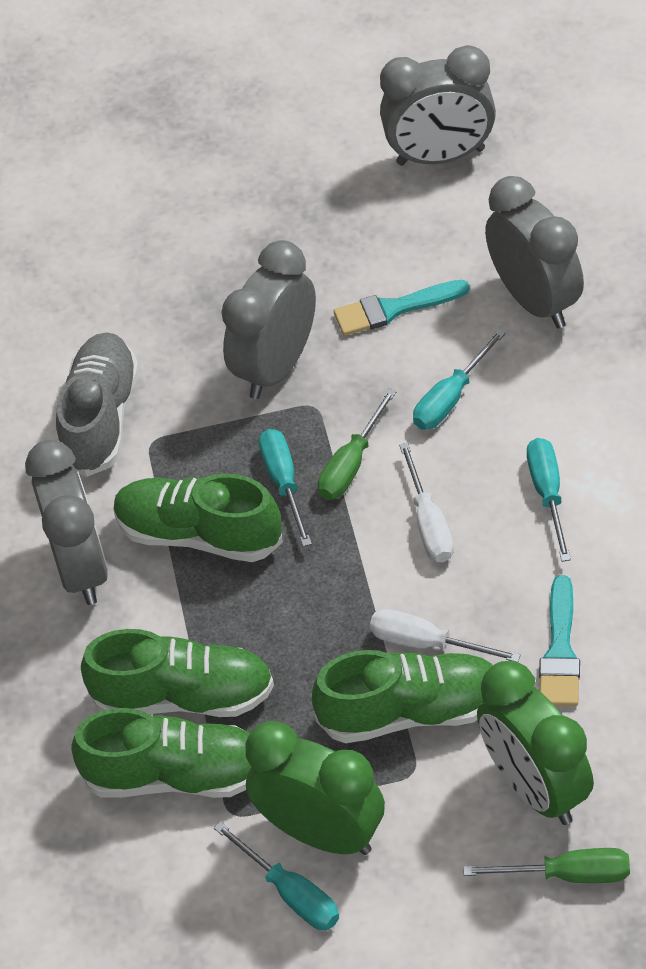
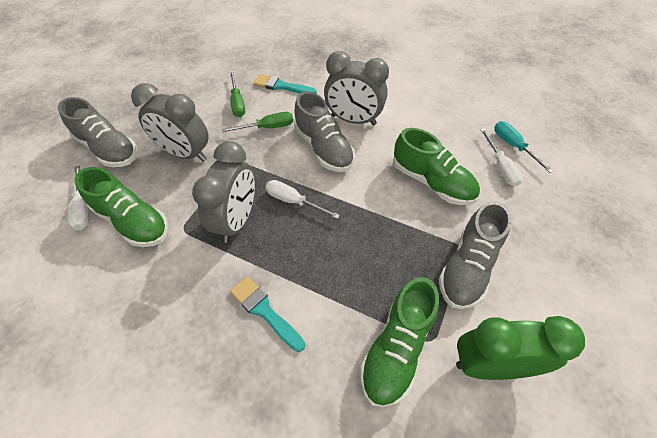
green clock: [246,721,385,855] [477,661,594,825] = 2 -> [456,316,585,380] = 1
green shoe: [71,708,251,798] [81,629,274,717] [114,473,283,562] [312,650,493,743] = 4 -> [75,167,168,247] [360,277,439,407] [393,128,480,205] = 3
grey clock: [25,440,108,605] [221,240,316,399] [380,45,496,166] [485,176,584,329] = 4 -> [131,83,209,162] [192,141,255,243] [324,51,389,126] = 3
grey shoe: [56,332,139,477] = 1 -> [58,97,137,167] [294,92,355,172] [439,201,512,309] = 3
turquoise screwdriver: [214,821,339,930] [259,429,312,547] [413,329,506,430] [527,438,571,562] = 4 -> [494,121,554,173] = 1
white screwdriver: [370,609,521,662] [399,442,454,562] = 2 -> [68,166,89,230] [265,180,340,219] [480,129,523,187] = 3

